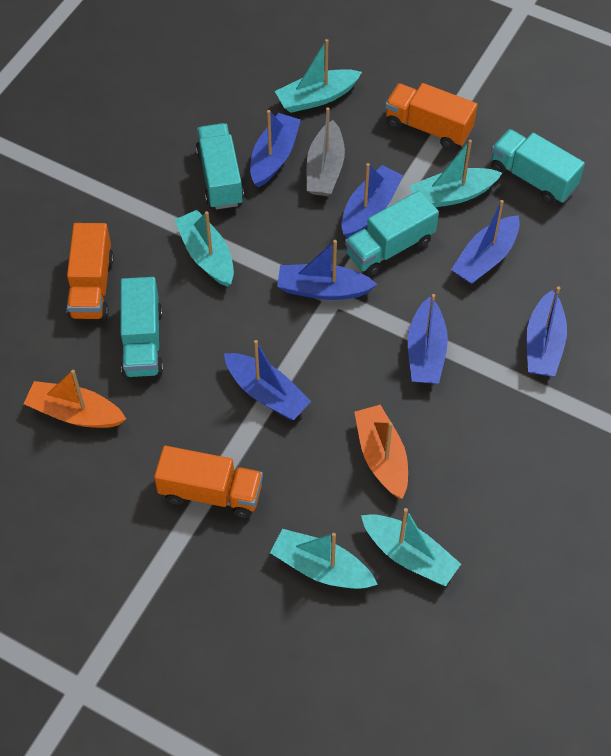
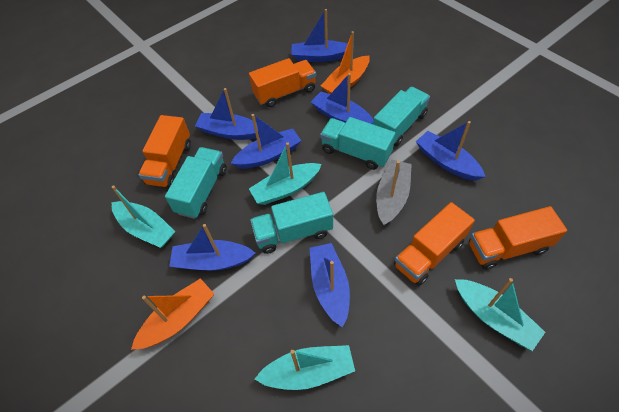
orange truck: [67,223,114,319] [154,446,263,518] [385,83,477,149] = 3 -> [138,115,191,188] [249,58,316,107] [394,202,475,286] [469,206,567,270] = 4
turquoise boat: [175,210,234,287] [270,529,378,589] [275,39,362,113] [361,508,461,586] [410,140,502,207] = 5 -> [112,186,176,248] [249,142,322,205] [255,345,355,390] [455,278,545,351] = 4

